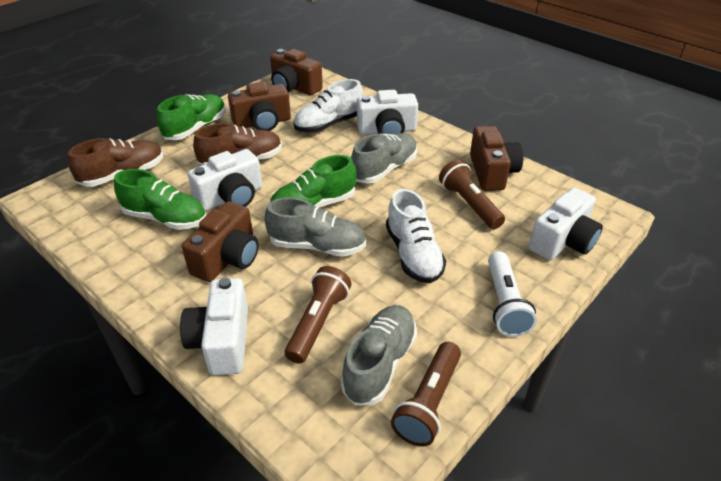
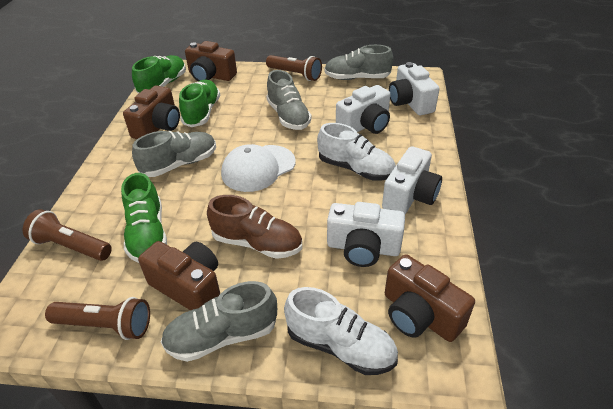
brown shoe: [68,138,163,187] [193,123,282,165] = 2 -> [207,195,302,259] = 1
grey shoe: [265,197,366,257] [341,305,417,405] [351,133,417,184] = 3 -> [132,131,216,177] [161,281,277,362] [266,70,311,130] [324,45,393,80] = 4
white cap: none = 0 -> [221,144,296,192] = 1
white flashlight: [488,251,537,337] = 1 -> none = 0

